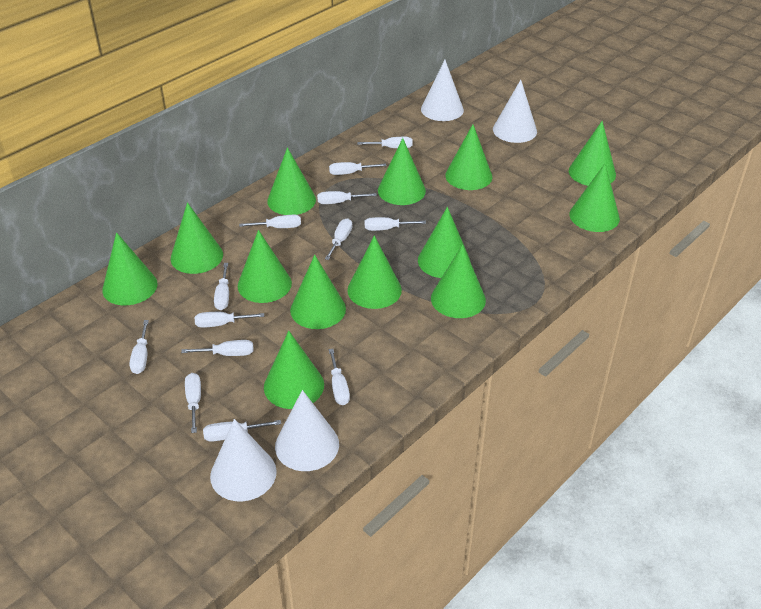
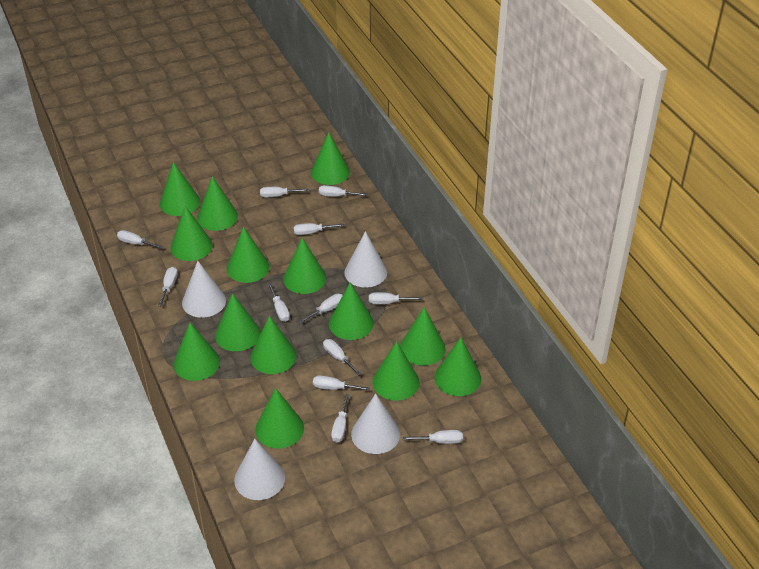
green cone: [102,232,157,305] [171,202,223,274] [238,230,292,303] [264,331,324,409] [267,147,316,215] [290,255,346,329] [347,235,402,309] [378,138,426,205] [418,207,470,278] [431,244,486,318] [445,124,492,190] [569,121,616,186] [569,164,620,232] = 13 -> [160,162,200,216] [170,206,213,261] [173,322,220,381] [197,176,238,231] [215,293,260,351] [227,227,269,283] [250,316,297,374] [255,388,304,449] [283,238,326,294] [311,132,350,185] [329,283,374,340] [373,341,419,401] [400,307,446,366] [435,337,481,396] = 14
white screwdriver: [129,320,149,374] [181,340,253,356] [185,373,201,433] [195,312,264,328] [203,420,281,442] [214,263,229,310] [239,215,301,228] [317,191,377,204] [325,219,352,260] [329,162,386,175] [329,349,350,405] [357,137,413,148] [365,217,426,231] = 13 -> [117,230,163,249] [158,267,178,306] [260,187,309,197] [268,283,290,322] [293,223,344,235] [299,294,343,323] [313,375,370,391] [319,185,367,197] [323,339,362,375] [331,394,349,443] [369,292,422,304] [403,430,463,444] = 12

